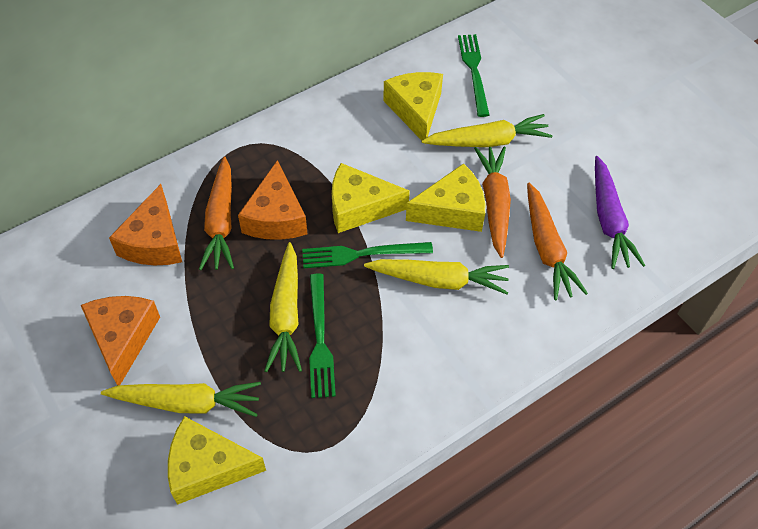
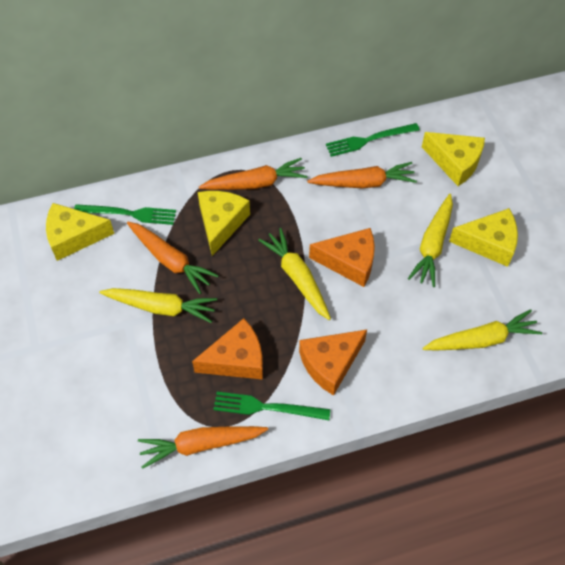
orange carrot: [199,156,234,270] [474,147,511,258] [527,183,588,300] = 3 -> [127,222,219,294] [138,426,268,469] [199,158,308,190] [307,162,417,189] = 4
purple carrot: [595,156,645,269] = 1 -> none = 0

